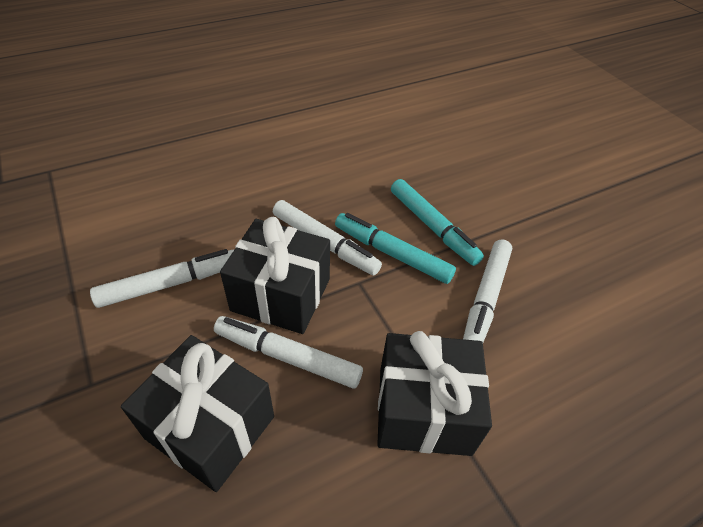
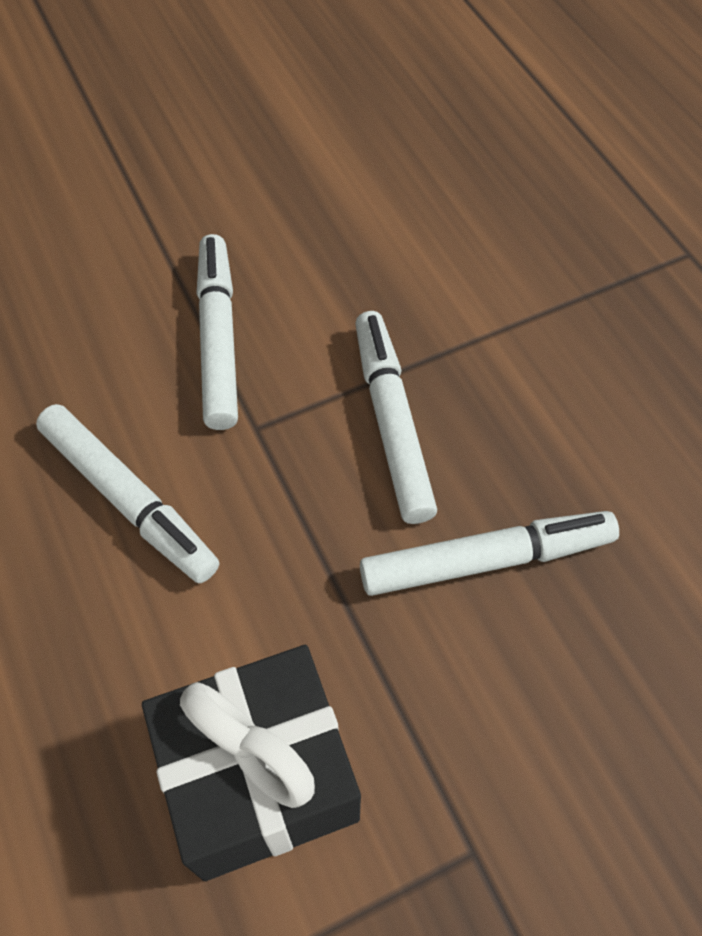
black gift: [121,335,274,492] [220,217,330,334] [377,331,492,456] = 3 -> [142,645,361,881] = 1
turquoise marker: [335,213,456,284] [391,179,484,266] = 2 -> none = 0

